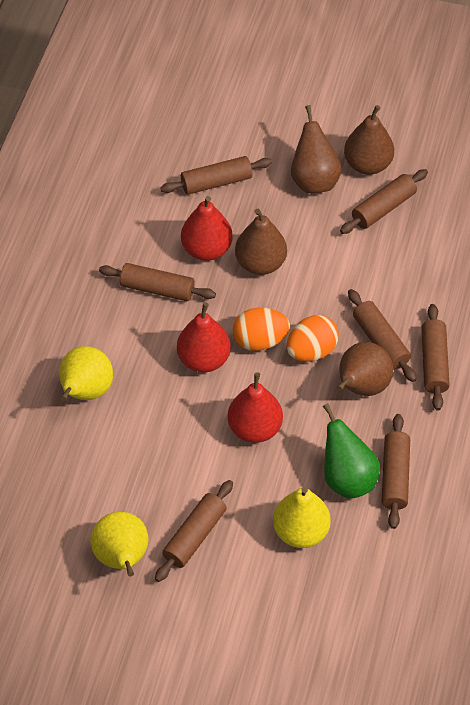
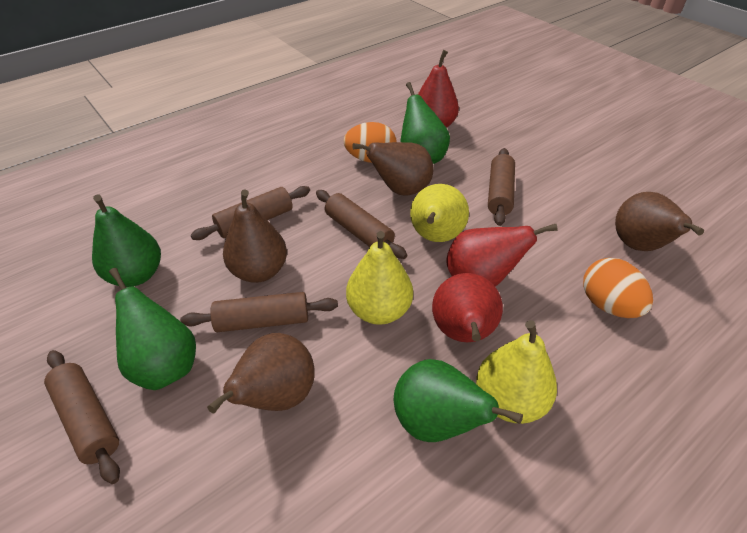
brown rolling pin: [99,263,216,301] [155,480,233,582] [160,156,272,195] [340,169,428,234] [348,289,417,382] [382,414,410,529] [421,304,450,410] = 7 -> [44,350,120,484] [180,292,338,332] [191,186,310,240] [316,190,407,259] [488,148,515,226] = 5
green pear: [323,403,380,499] = 1 -> [92,194,161,287] [109,268,196,390] [394,359,523,442] [401,82,450,164] = 4

